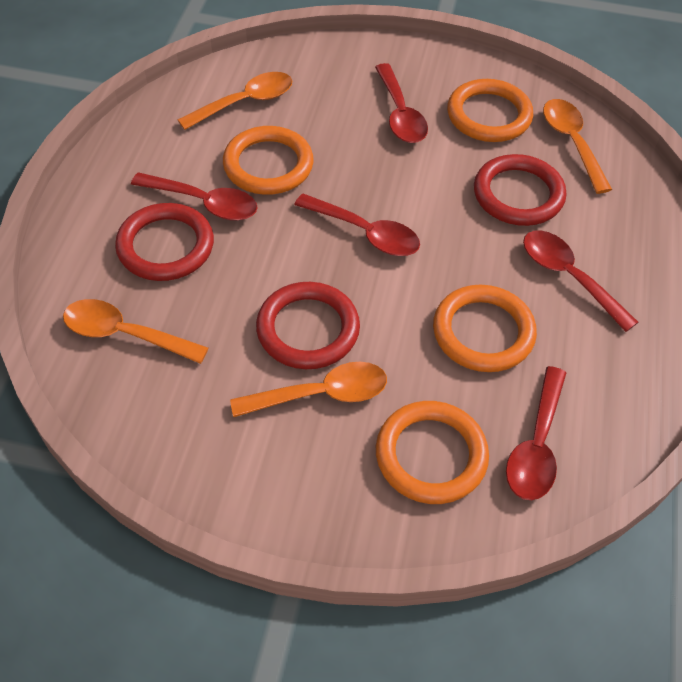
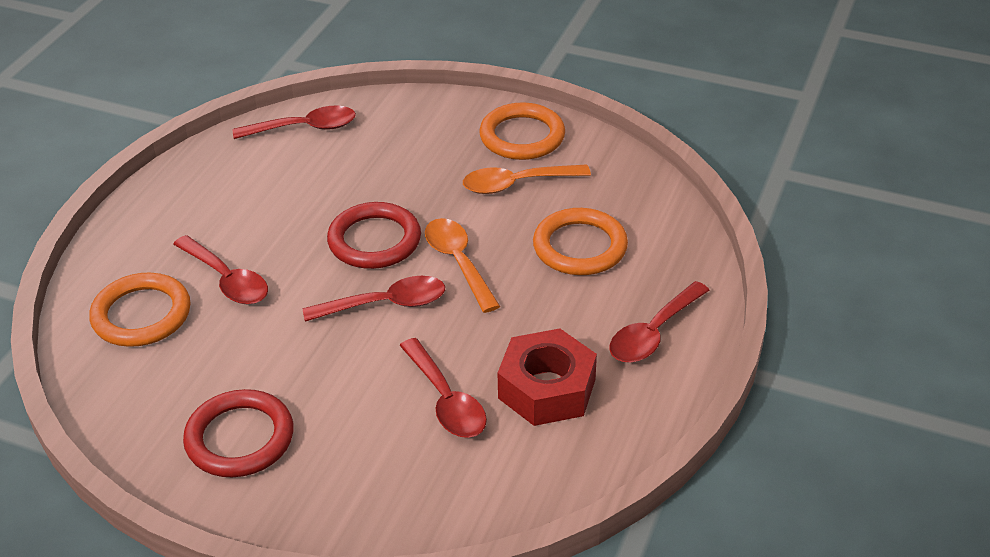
orange ring: [223,126,314,195] [376,401,489,504] [433,285,537,372] [447,79,533,142] = 4 -> [89,273,190,347] [479,102,565,160] [533,208,628,275] = 3
orange spoon: [63,299,208,364] [178,72,293,130] [230,362,387,417] [543,99,612,194] = 4 -> [425,218,500,313] [463,164,591,194] = 2
red nut: none = 0 -> [498,328,597,426] = 1
red ring: [115,203,214,281] [256,282,360,369] [474,154,566,226] = 3 -> [183,389,294,477] [327,202,421,269] = 2

